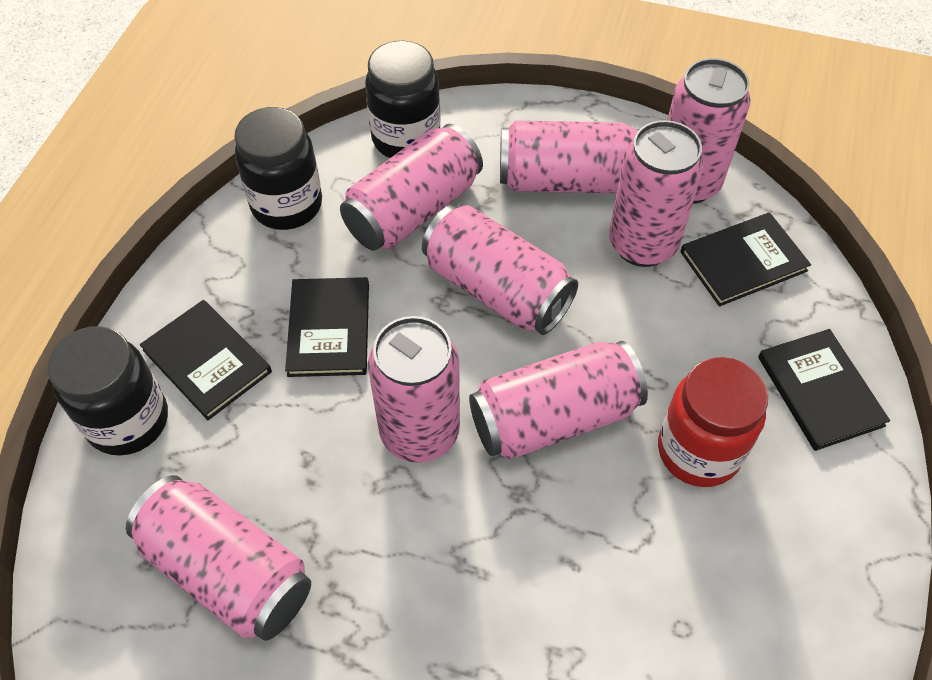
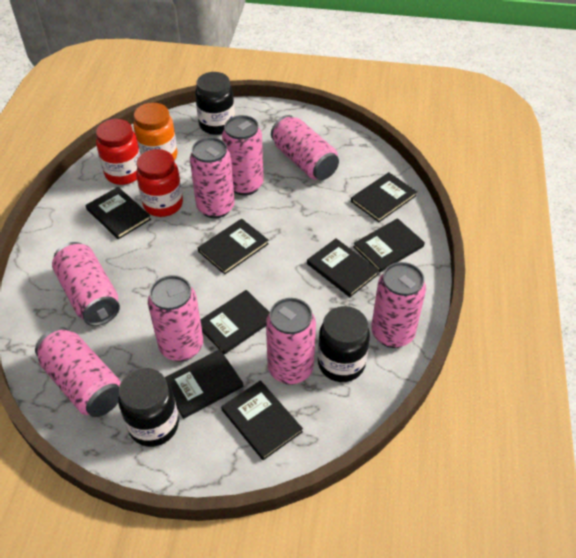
black book: [140,300,272,420] [285,277,369,377] [681,212,811,306] [758,329,890,451] = 4 -> [86,187,151,239] [165,349,244,419] [198,219,269,275] [200,290,270,354] [221,380,303,460] [307,238,379,297] [351,172,417,222] [353,218,425,272] = 8
orange jar: none = 0 -> [133,103,178,160] = 1
red jar: [658,357,768,487] = 1 -> [96,119,140,185] [136,149,183,217] = 2

